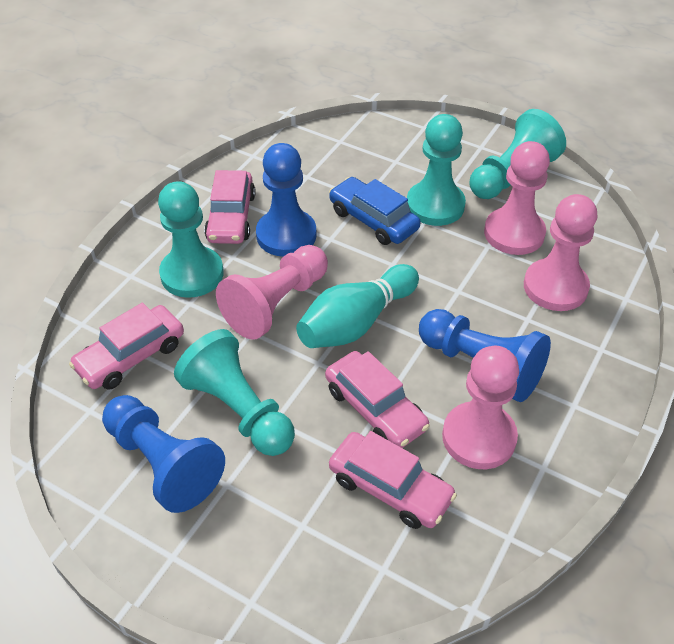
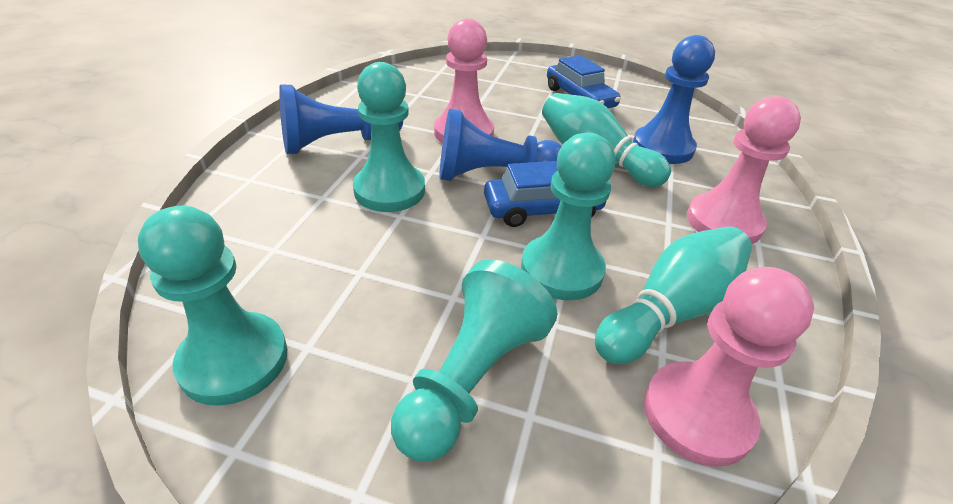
blue car: [329,177,421,245] = 1 -> [484,161,609,227] [547,55,621,108] = 2
pink car: [69,303,184,390] [204,170,255,244] [325,351,430,448] [329,431,457,529] = 4 -> none = 0
pink pawn: [216,245,328,340] [442,346,519,469] [484,141,550,255] [524,194,597,311] = 4 -> [434,19,494,143] [644,267,814,467] [687,96,801,244] = 3
turquoise bowling pin: [296,264,419,348] = 1 -> [542,93,671,187] [595,226,752,364] = 2

